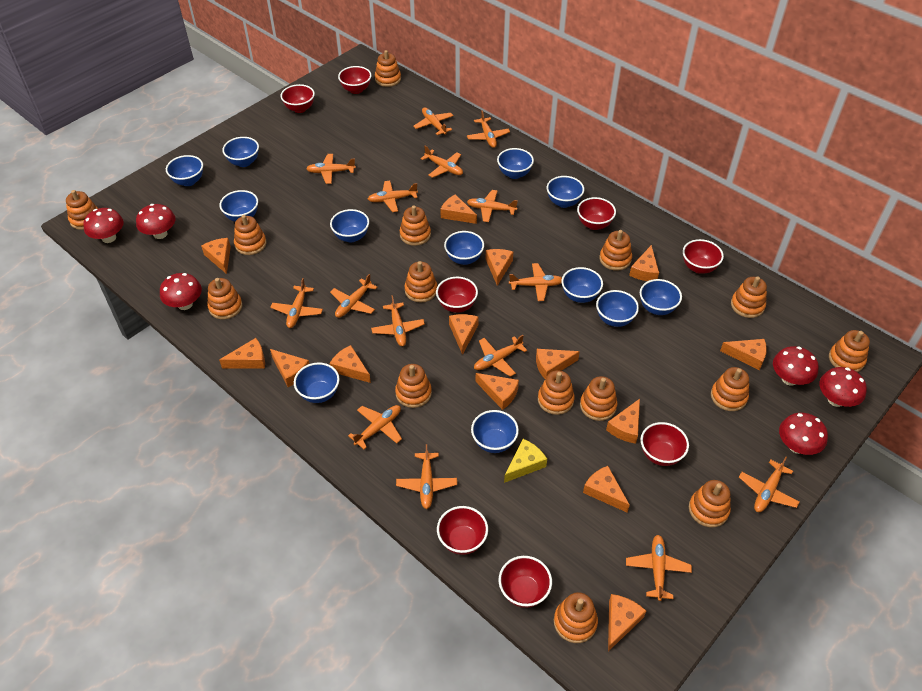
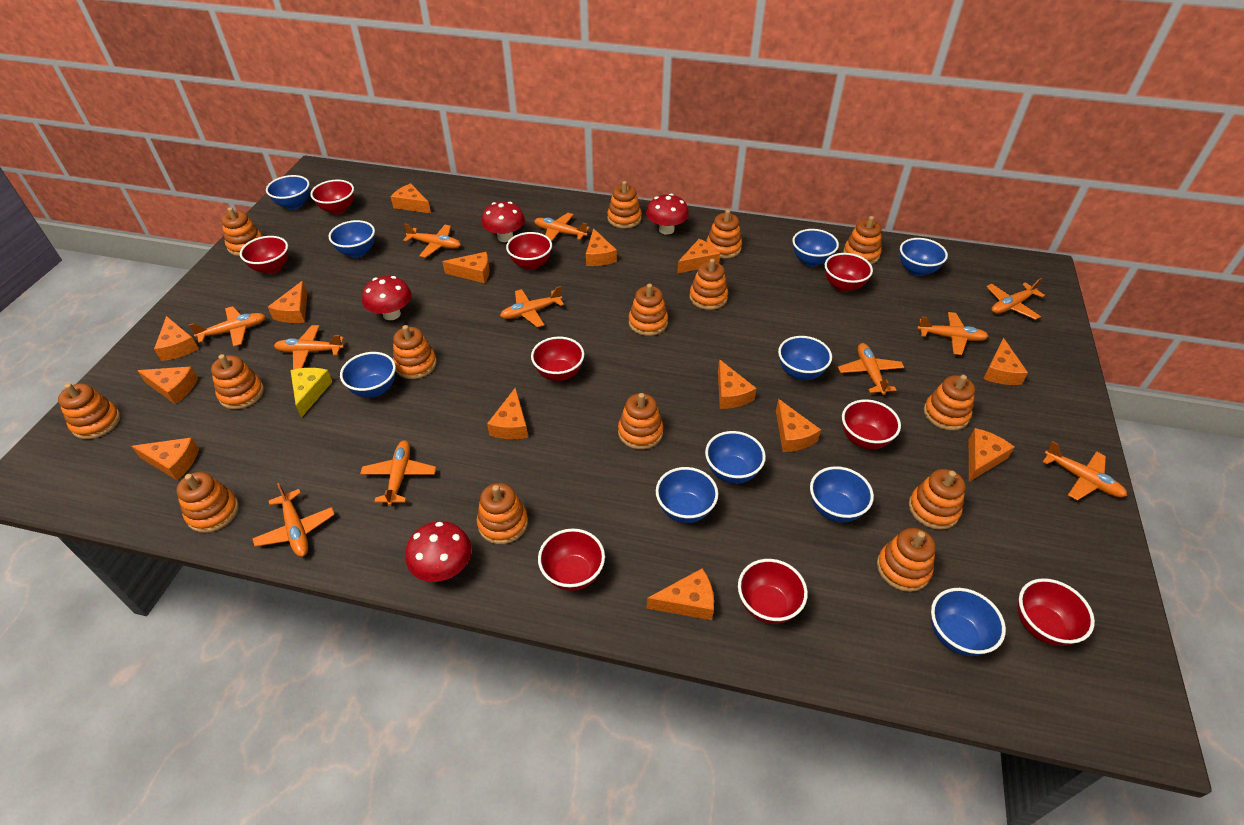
blue bowl: [166,155,203,186] [220,190,258,222] [222,137,259,167] [294,363,340,403] [330,209,369,242] [444,231,484,265] [471,410,519,453] [497,148,534,179] [547,176,584,208] [561,267,603,303] [596,290,639,327] [640,279,682,315] = 12 -> [266,175,310,210] [329,220,375,258] [340,352,396,398] [656,467,718,523] [705,431,766,484] [778,336,832,380] [792,229,839,267] [810,466,874,523] [900,238,948,276] [931,588,1006,656] = 10
orange plane: [270,278,323,328] [306,154,356,184] [330,274,377,318] [348,405,402,449] [368,180,418,212] [371,295,425,346] [396,444,457,509] [414,108,454,135] [421,146,463,178] [467,110,510,148] [467,190,518,222] [474,335,527,377] [509,263,562,301] [626,535,692,601] [739,457,799,512] = 15 -> [189,306,266,347] [252,483,335,557] [274,325,344,369] [360,440,436,506] [403,223,461,258] [500,286,564,328] [534,213,590,242] [838,343,904,395] [917,312,989,355] [986,278,1045,320] [1043,441,1127,500] = 11
red bowl: [280,84,315,113] [338,66,372,94] [436,277,478,313] [437,506,488,555] [499,556,552,608] [577,197,616,230] [641,422,689,466] [683,239,724,274] = 8 -> [240,236,288,274] [310,180,354,214] [506,232,552,270] [531,337,584,381] [538,528,605,591] [738,559,808,624] [825,253,873,292] [842,399,901,449] [1018,578,1095,646] = 9
red mushroom: [83,208,124,243] [136,204,176,239] [160,273,202,310] [773,346,819,386] [779,413,828,455] [819,367,867,407] = 6 -> [362,276,412,320] [405,521,472,582] [481,202,525,242] [646,193,689,235] = 4

